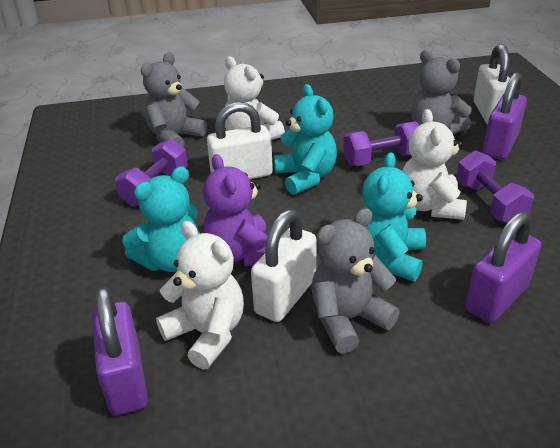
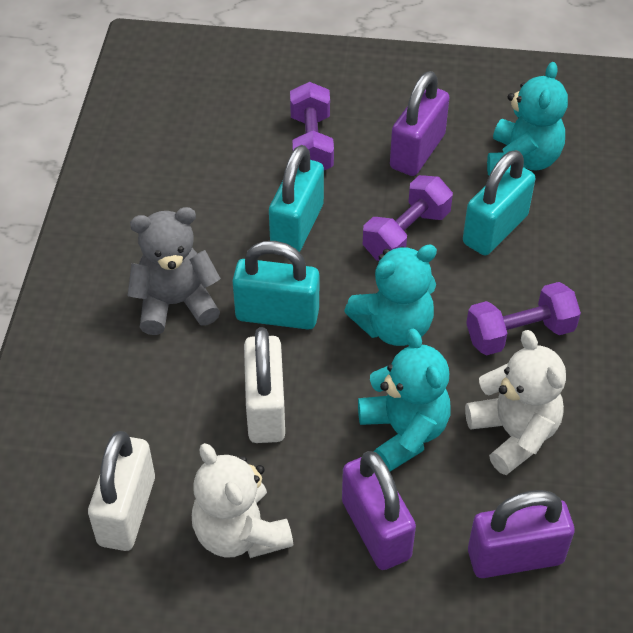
grey teddy bear: [141,52,207,147] [311,208,400,354] [411,50,472,134] = 3 -> [128,207,221,335] = 1
purple teddy bear: [203,154,268,266] = 1 -> none = 0
turquoise padlock: none = 0 -> [233,241,319,329] [269,145,324,252] [463,150,535,255] = 3
white padlock: [207,102,273,179] [251,210,317,322] [474,44,510,124] = 3 -> [88,431,155,551] [244,327,285,443] = 2
white teddy bear: [156,221,244,370] [224,56,285,140] [402,109,467,220] = 3 -> [192,443,293,558] [465,330,566,475] = 2

